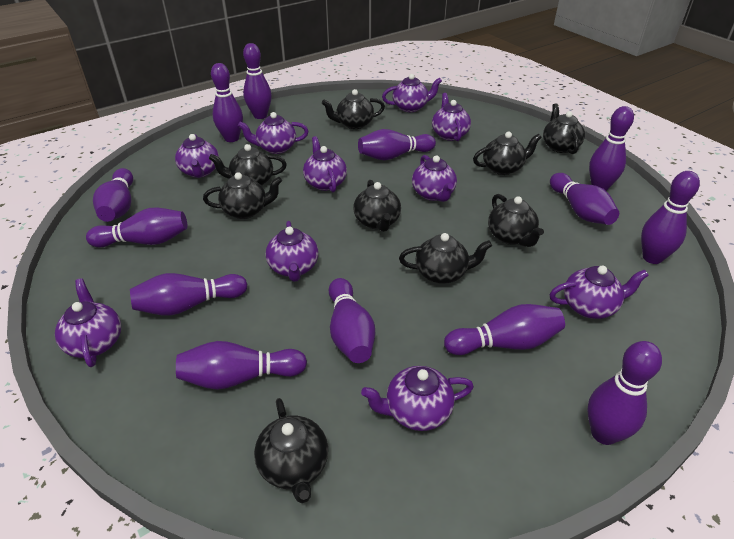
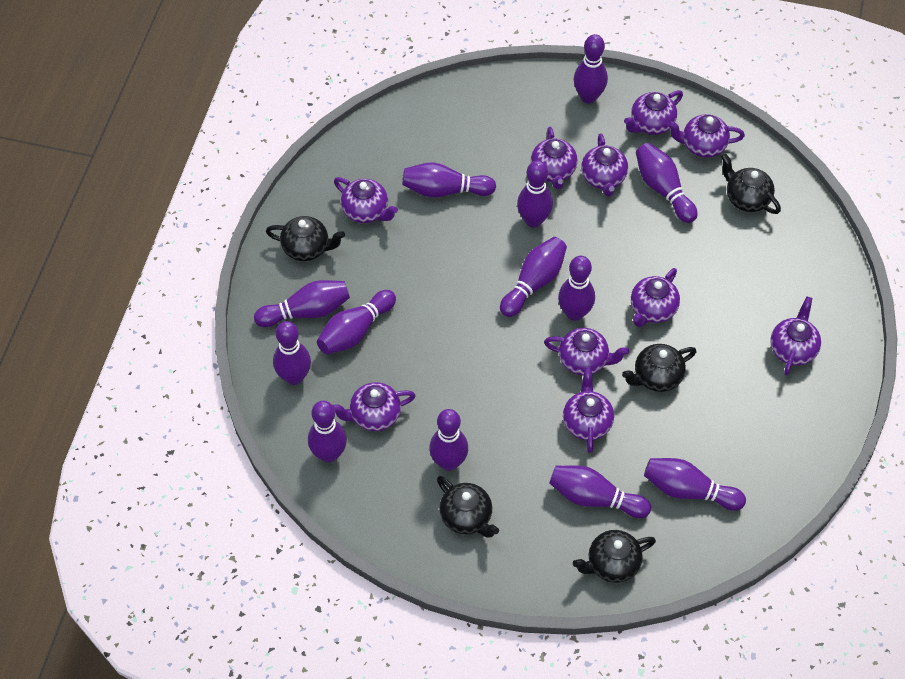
black teapot: [203,172,282,219] [209,144,287,186] [254,398,328,503] [322,89,385,129] [353,180,401,232] [399,233,492,284] [473,132,542,175] [488,194,544,247] [543,103,585,154] = 9 -> [266,216,345,261] [437,476,499,538] [573,530,656,583] [622,344,696,392] [721,153,781,214] = 5

